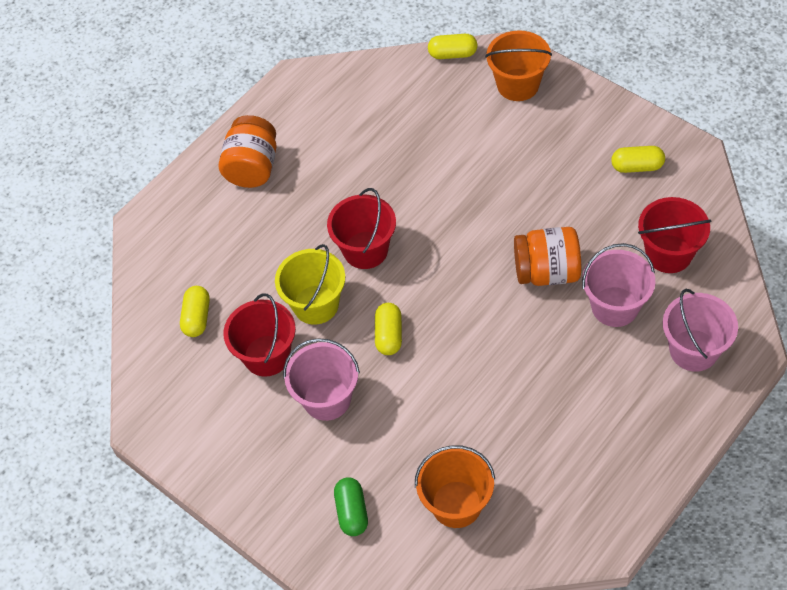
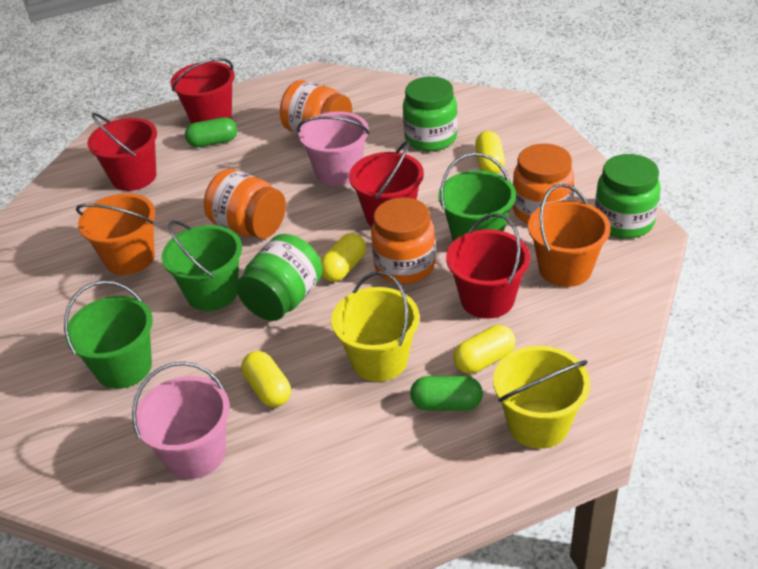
green bucket: none = 0 -> [64,281,153,389] [162,220,242,311] [438,153,516,242] = 3
green capsule: [334,478,368,536] = 1 -> [185,117,237,147] [410,376,483,411] = 2
green jar: none = 0 -> [236,234,323,321] [403,76,458,151] [595,154,661,239] = 3
orange jar: [219,115,276,188] [514,227,581,286] = 2 -> [204,169,286,239] [280,80,352,134] [371,197,436,284] [513,143,574,223] = 4
pink bucket: [283,338,360,421] [582,243,655,327] [663,289,738,372] = 3 -> [132,362,230,479] [297,111,370,186] = 2
red bucket: [223,293,296,377] [327,188,396,269] [638,197,712,273] = 3 -> [87,113,157,191] [170,58,235,124] [349,141,424,227] [446,213,530,319] = 4
yellow bucket: [275,244,345,325] = 1 -> [331,271,420,382] [493,346,590,449] = 2

